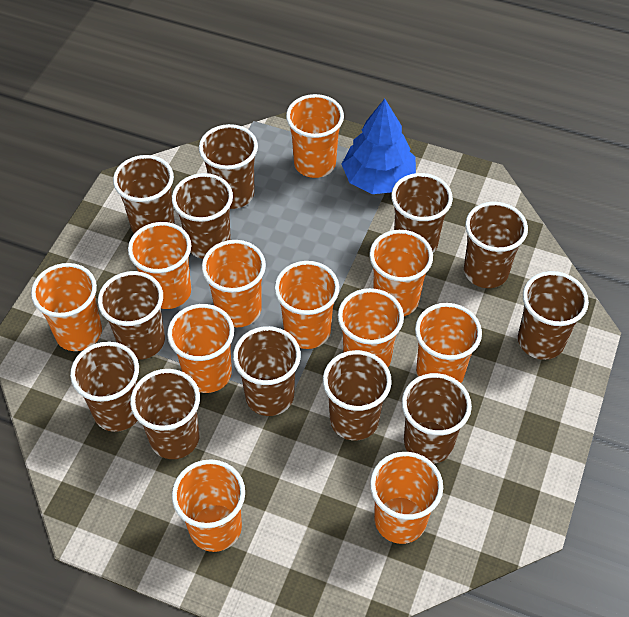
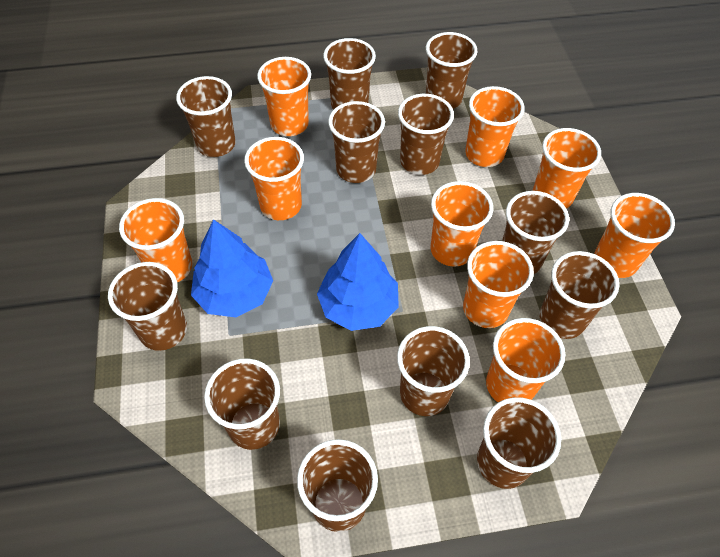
blue tree: [342,99,416,194] = 1 -> [191,219,273,317] [317,233,399,331] = 2
orange cup: [31,263,102,351] [128,222,191,309] [167,304,234,393] [172,459,245,552] [202,240,266,327] [274,261,339,349] [286,94,344,178] [338,288,404,367] [369,230,433,316] [370,452,443,544] [415,303,482,383] = 11 -> [119,198,192,282] [244,137,304,220] [257,57,311,136] [430,181,493,267] [463,241,534,328] [465,86,525,167] [486,318,565,402] [533,128,601,209] [594,193,675,278] = 9

